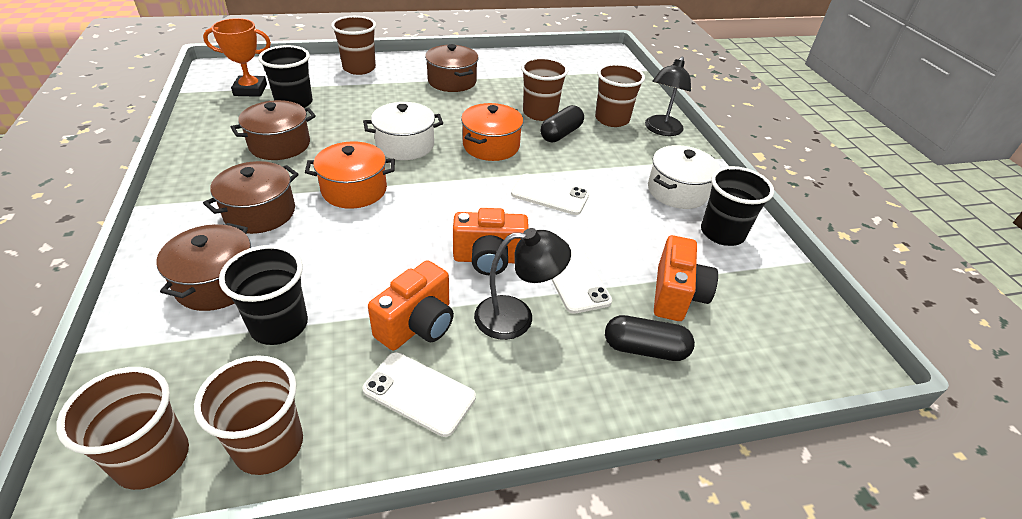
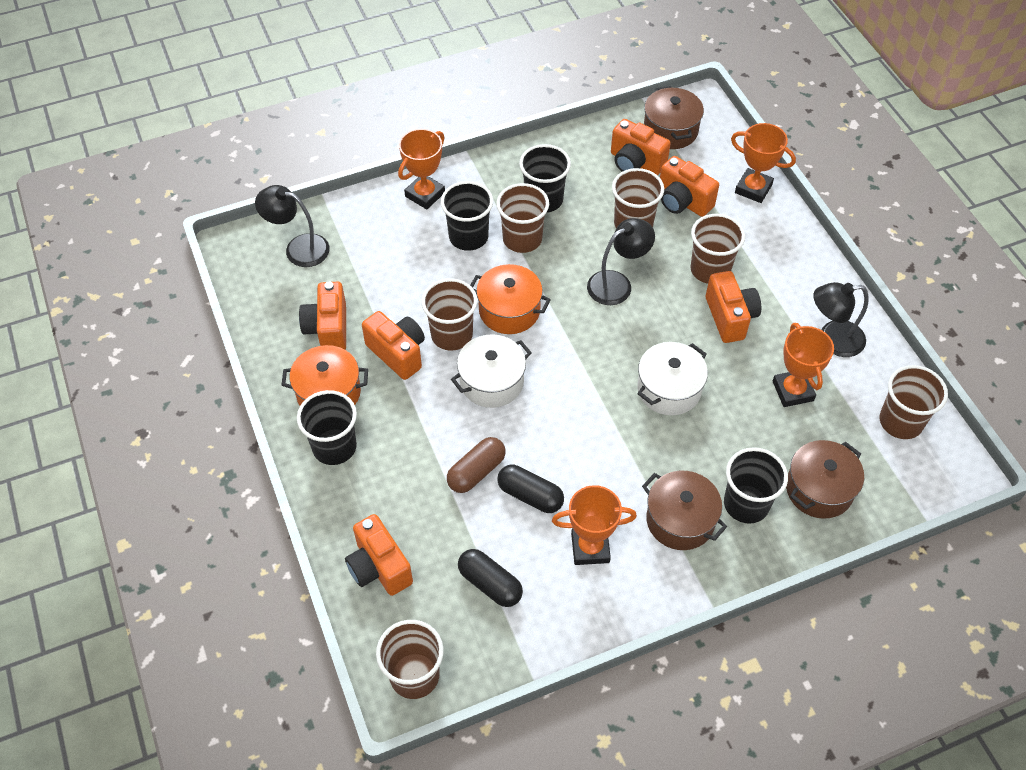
black cup: [219,245,308,345] [258,45,313,108] [701,166,774,246] = 3 -> [297,390,357,465] [441,181,493,251] [519,144,571,213] [724,447,788,524] = 4
black lamp: [474,228,571,340] [645,56,691,136] = 2 -> [255,185,330,267] [587,218,655,305] [813,282,868,357] = 3
brown capsule: none = 0 -> [447,437,506,493] = 1
brown cup: [56,367,189,490] [194,355,303,475] [331,16,376,75] [521,57,568,121] [595,64,645,127] = 5 -> [376,620,444,699] [421,278,477,351] [496,183,549,253] [612,168,664,228] [690,214,745,284] [880,365,948,439] = 6
brown pot: [156,223,251,311] [203,161,299,234] [231,100,316,160] [425,44,478,92] = 4 -> [642,471,727,550] [644,86,704,149] [786,440,864,519] = 3
orange camera: [368,260,454,351] [453,208,529,276] [654,235,718,321] = 3 -> [299,281,346,350] [345,514,413,596] [362,311,425,380] [611,119,671,175] [660,156,719,217] [706,271,761,343] = 6
orange trophy: [203,18,271,97] = 1 -> [398,129,445,209] [552,485,637,565] [731,123,796,203] [773,323,834,407] = 4
white phone: [362,352,476,437] [511,174,589,215] [551,246,612,314] = 3 -> none = 0

